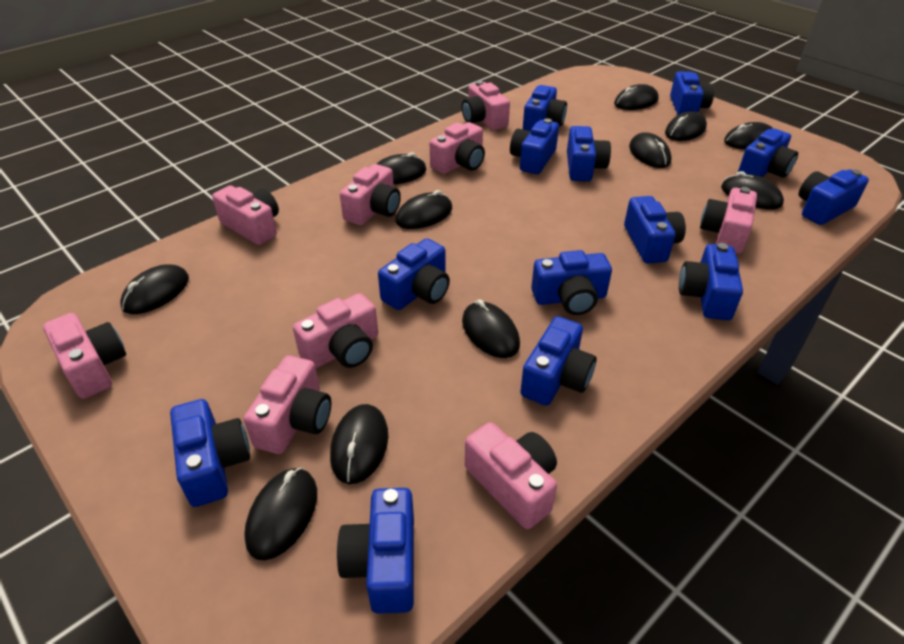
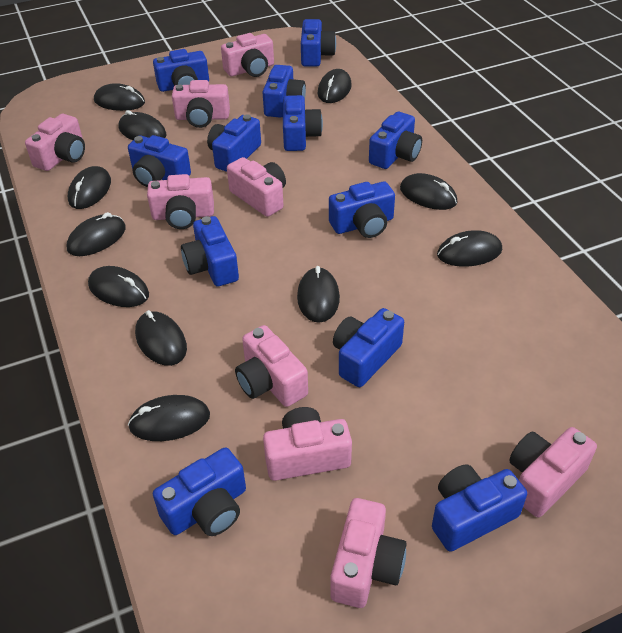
blue camera: [170,399,250,507] [337,488,414,614] [378,238,450,310] [510,118,559,174] [520,316,597,406] [523,85,567,131] [531,250,612,315] [567,126,611,181] [624,196,686,263] [670,72,714,115] [679,243,743,320] [738,128,798,178] [799,169,869,225] = 13 -> [128,135,191,187] [153,49,209,92] [153,447,246,536] [181,216,239,286] [207,114,261,172] [262,65,306,118] [283,95,323,151] [301,19,336,67] [329,181,395,238] [333,308,404,387] [369,112,422,169] [432,465,527,552] = 12

